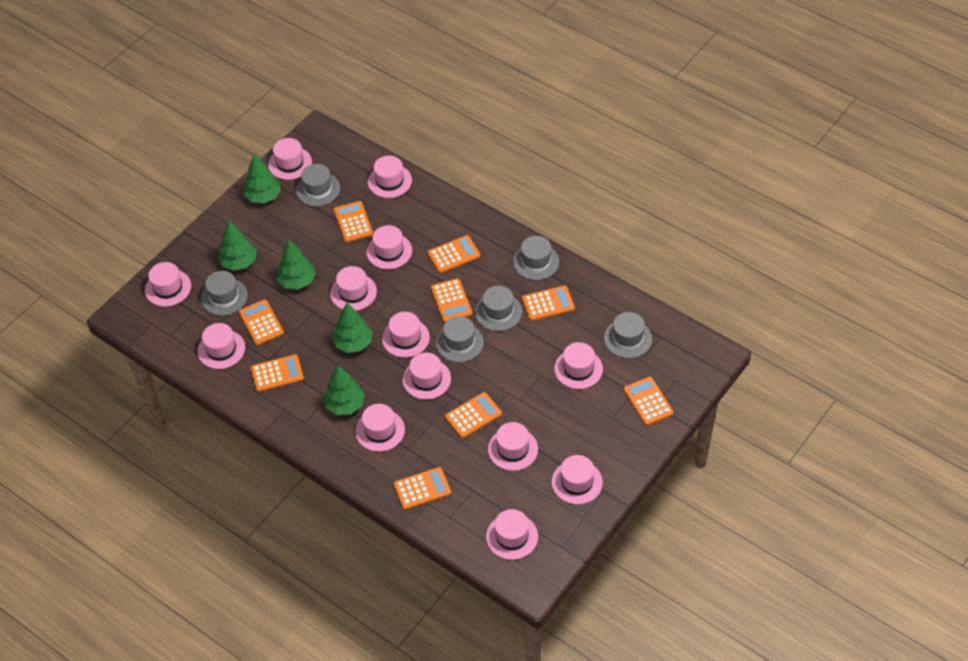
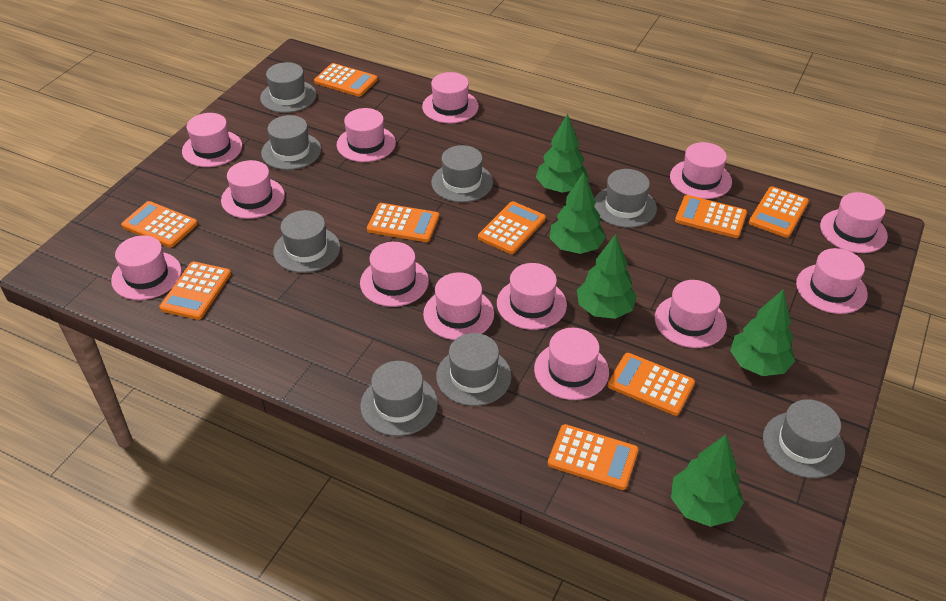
grey hat: [201,271,248,316] [296,164,340,206] [436,316,484,362] [475,286,522,331] [513,236,559,280] [604,312,652,358] = 6 -> [260,62,317,113] [261,115,321,170] [273,210,340,273] [360,361,438,436] [431,145,493,202] [436,333,511,406] [594,169,657,228] [763,399,845,478] = 8

